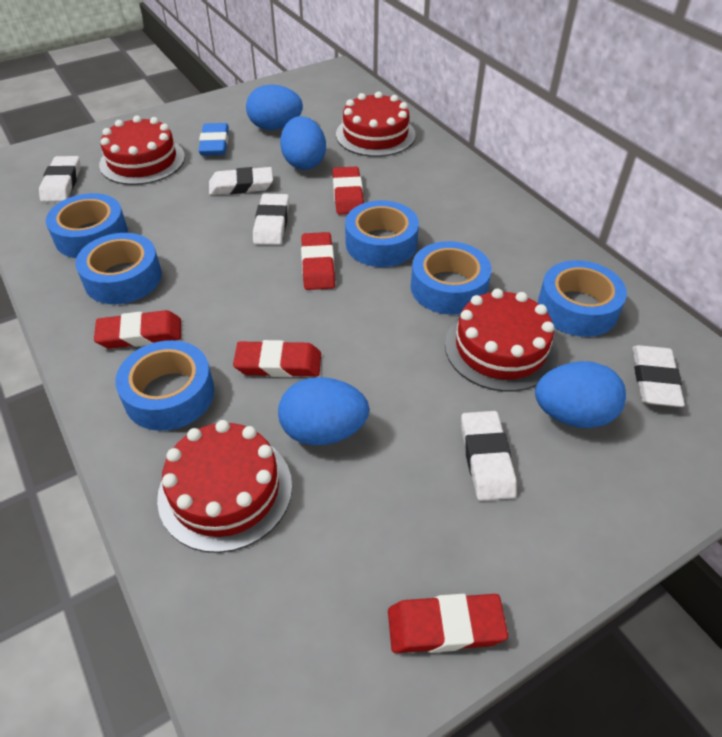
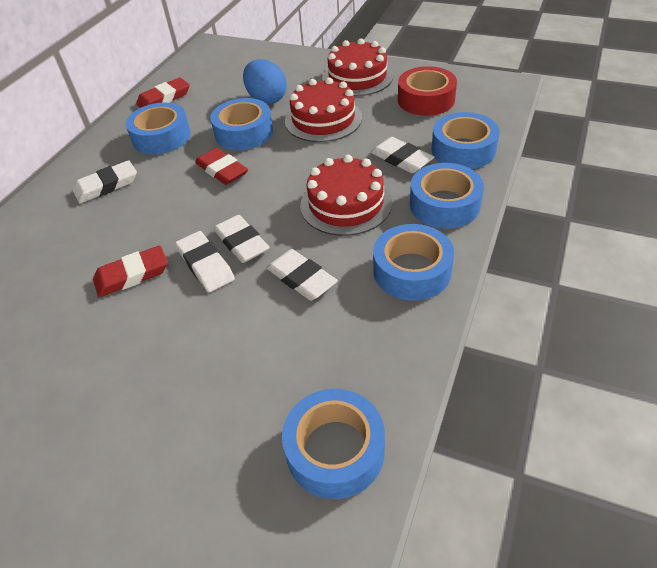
blue egg: [246,85,303,130] [278,377,369,445] [280,116,326,170] [535,361,626,428] = 4 -> [243,59,287,104] = 1
blue eraser: [199,123,229,156] = 1 -> none = 0
red cake: [99,116,185,185] [157,420,292,553] [336,91,416,157] [445,289,558,392] = 4 -> [285,78,362,142] [300,155,392,236] [322,39,393,96] = 3
red eraser: [94,310,181,349] [233,340,321,377] [301,232,335,290] [333,167,364,214] [388,594,508,653] = 5 -> [93,245,168,297] [136,77,190,108] [195,148,248,185] = 3
red tape: none = 0 -> [398,66,457,116] = 1

